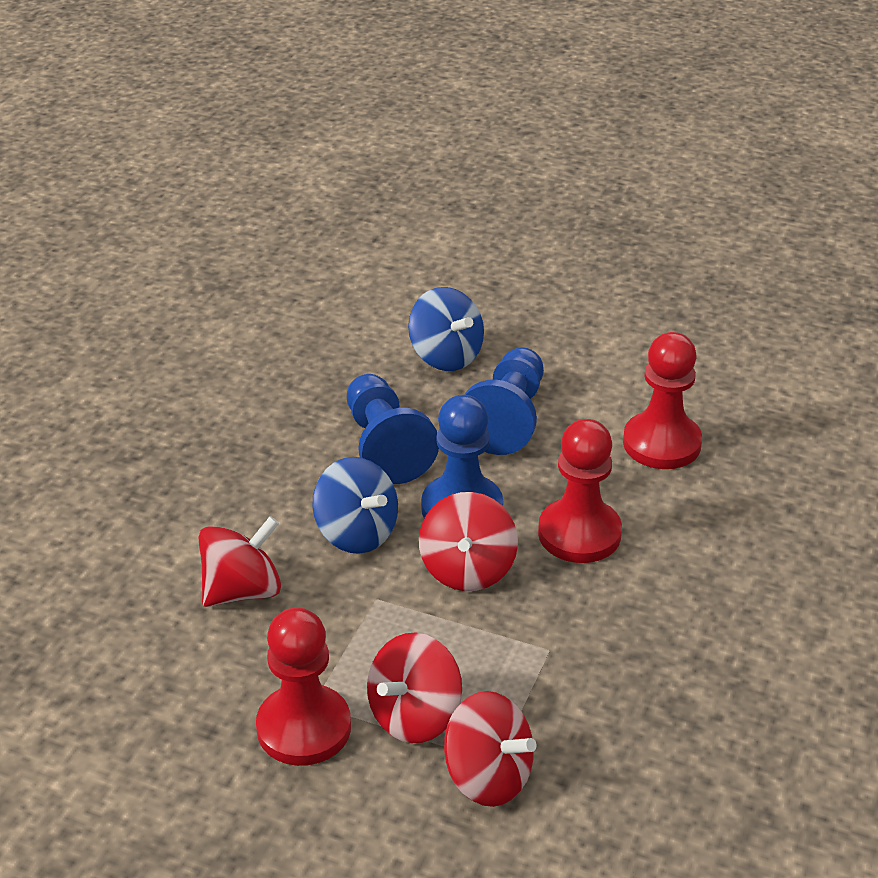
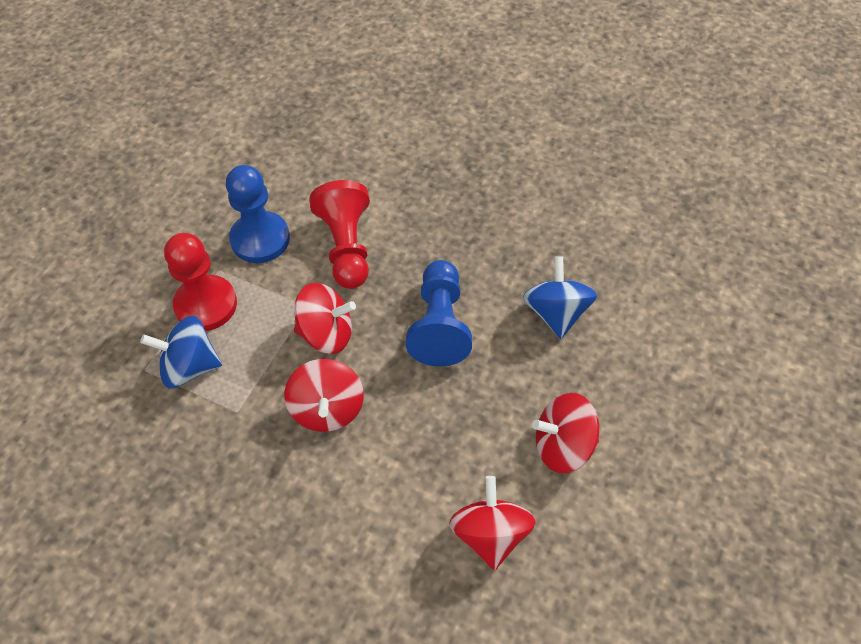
blue pawn: [347,374,439,484] [421,395,503,518] [464,347,544,455] = 3 -> [226,165,290,263] [406,260,472,366] = 2
red pawn: [256,607,351,766] [538,419,622,563] [623,332,702,469] = 3 -> [164,233,237,331] [309,180,370,289] = 2

